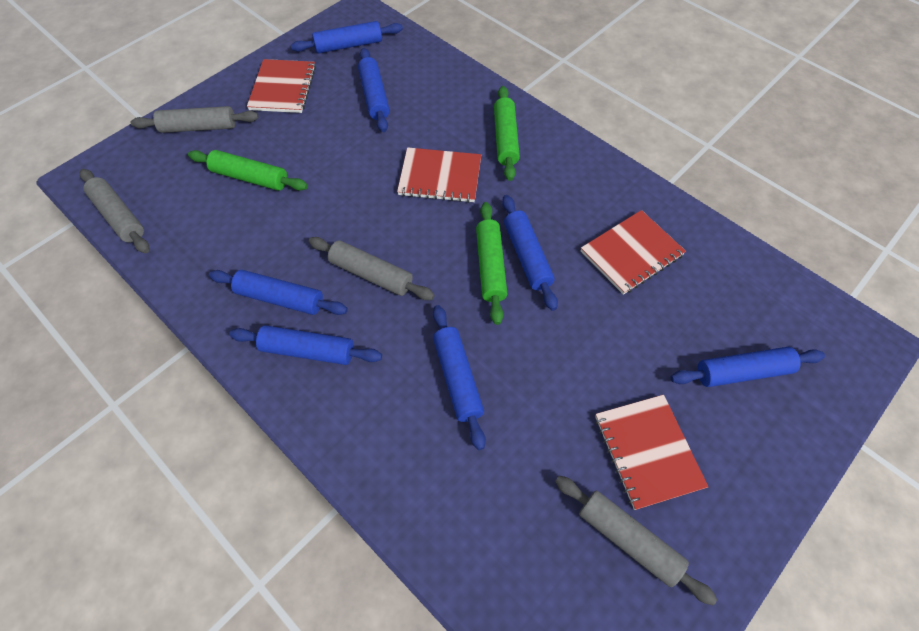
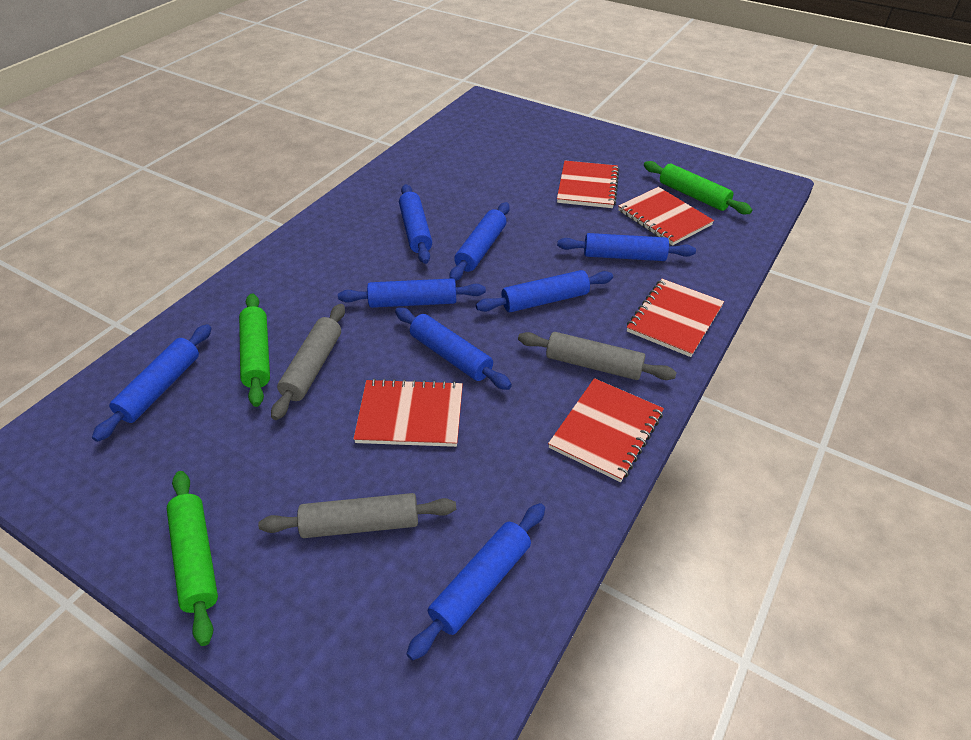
blue rolling pin: [209,270,348,315] [229,325,382,365] [291,21,403,53] [358,48,390,132] [433,305,486,450] [502,195,558,311] [671,347,825,387] = 7 -> [92,324,211,442] [338,278,486,308] [395,308,512,390] [399,184,432,264] [406,503,545,661] [450,202,510,281] [476,270,613,312] [557,233,696,261] = 8
grey rolling pin: [80,169,149,253] [131,106,259,133] [308,237,435,300] [555,476,717,605] = 4 -> [258,493,456,538] [271,304,345,420] [518,332,677,380] = 3
red notebook: [247,59,316,113] [397,147,481,203] [581,210,686,295] [595,395,708,510] = 4 -> [353,378,463,447] [548,378,664,482] [557,161,619,208] [618,187,714,246] [627,279,724,357] = 5

